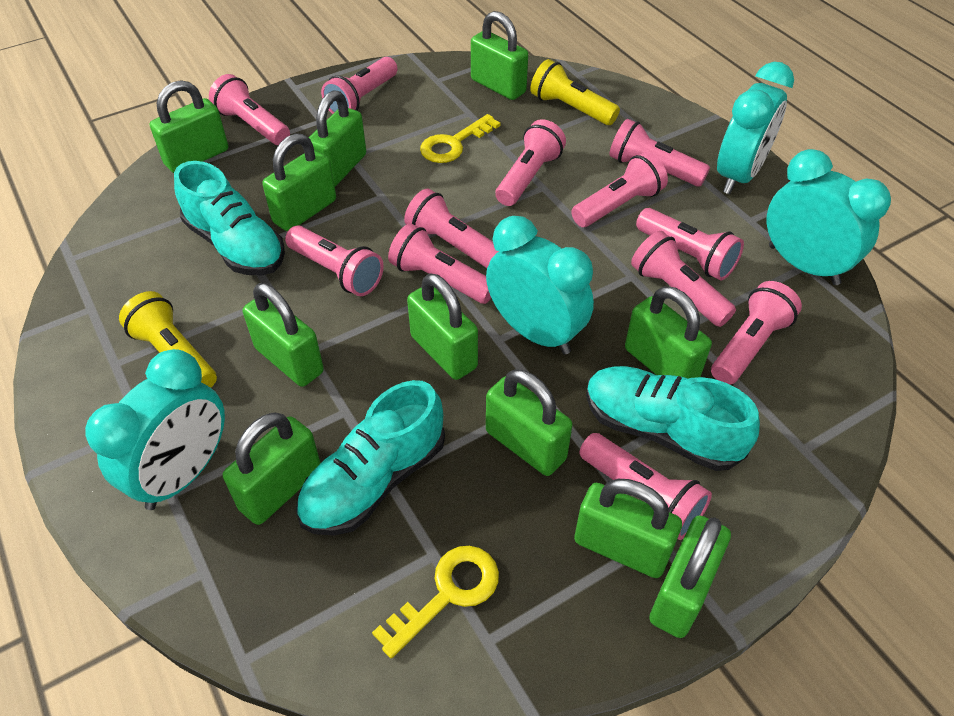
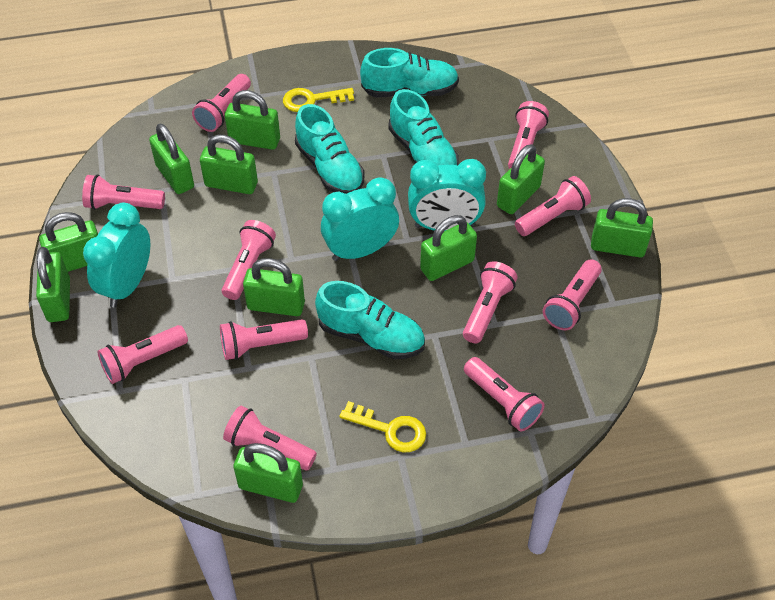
green padlock: [150,80,228,173] [223,413,321,525] [243,283,324,387] [262,133,336,231] [309,90,366,187] [407,273,478,380] [471,11,528,100] [486,369,572,476] [574,479,682,578] [625,286,712,379] [649,515,731,638] = 11 -> [36,247,70,322] [39,212,98,272] [149,124,194,194] [200,135,258,194] [225,90,280,150] [233,443,303,503] [243,258,305,316] [420,215,477,281] [497,144,545,214] [591,198,653,257] = 10
pink flashlight: [209,74,290,145] [285,226,384,296] [321,57,397,114] [388,223,491,304] [404,189,499,268] [495,119,566,206] [571,152,668,227] [579,433,712,540] [610,119,710,186] [631,231,736,327] [636,208,744,281] [711,281,802,385] = 12 -> [82,174,165,210] [98,325,188,384] [192,74,251,132] [220,319,308,360] [222,220,276,300] [223,406,317,470] [463,261,518,343] [464,357,544,431] [508,101,549,169] [515,176,591,236] [543,259,602,330] = 11
turquoise clock: [85,349,225,510] [486,216,594,355] [717,62,794,194] [767,149,891,285] = 4 -> [83,203,150,307] [321,177,399,261] [408,159,486,231] = 3
turquoise shoe: [174,161,285,275] [296,380,445,536] [586,366,760,471] = 3 -> [295,104,364,194] [315,281,425,359] [360,48,459,97] [388,89,459,166] = 4
yellow flashlight: [119,291,217,388] [530,59,620,125] = 2 -> none = 0

